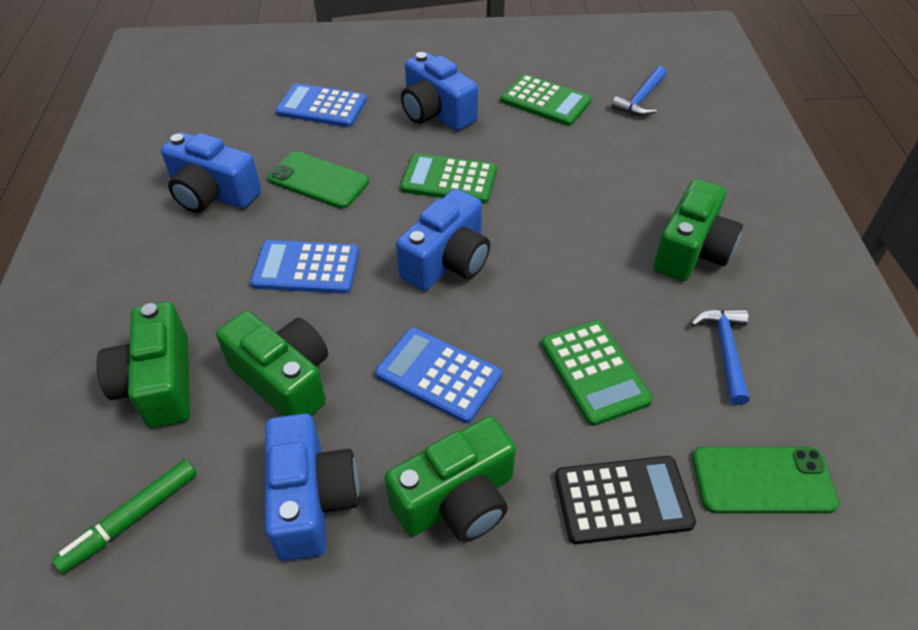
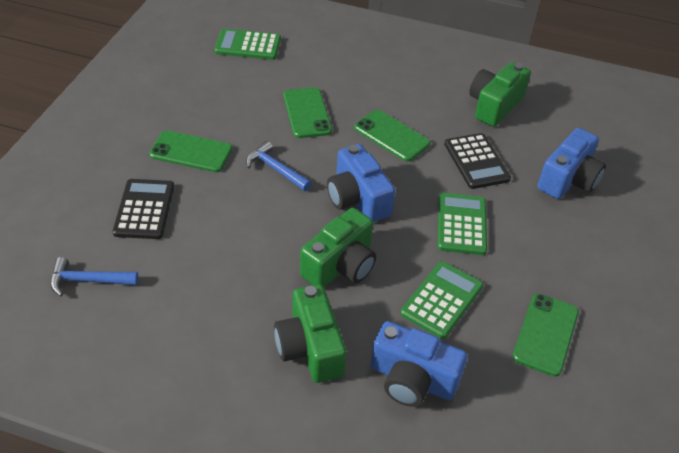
black calculator: [555,456,696,544] = 1 -> [113,179,174,239] [444,133,511,189] = 2
blue calculator: [250,240,359,294] [275,83,367,127] [375,328,502,423] = 3 -> none = 0
blue camera: [161,132,261,213] [265,413,359,561] [396,189,490,291] [401,52,478,131] = 4 -> [327,144,395,222] [371,321,468,407] [537,128,606,199] = 3
green camera: [96,302,190,428] [216,311,328,416] [385,416,516,542] [653,179,743,281] = 4 -> [274,284,347,383] [300,208,376,287] [469,62,531,127] = 3
green marker: [52,459,197,574] = 1 -> none = 0
green phone: [267,151,369,209] [692,447,839,514] = 2 -> [149,130,232,172] [284,87,332,138] [354,110,430,162] [513,293,579,376] = 4

